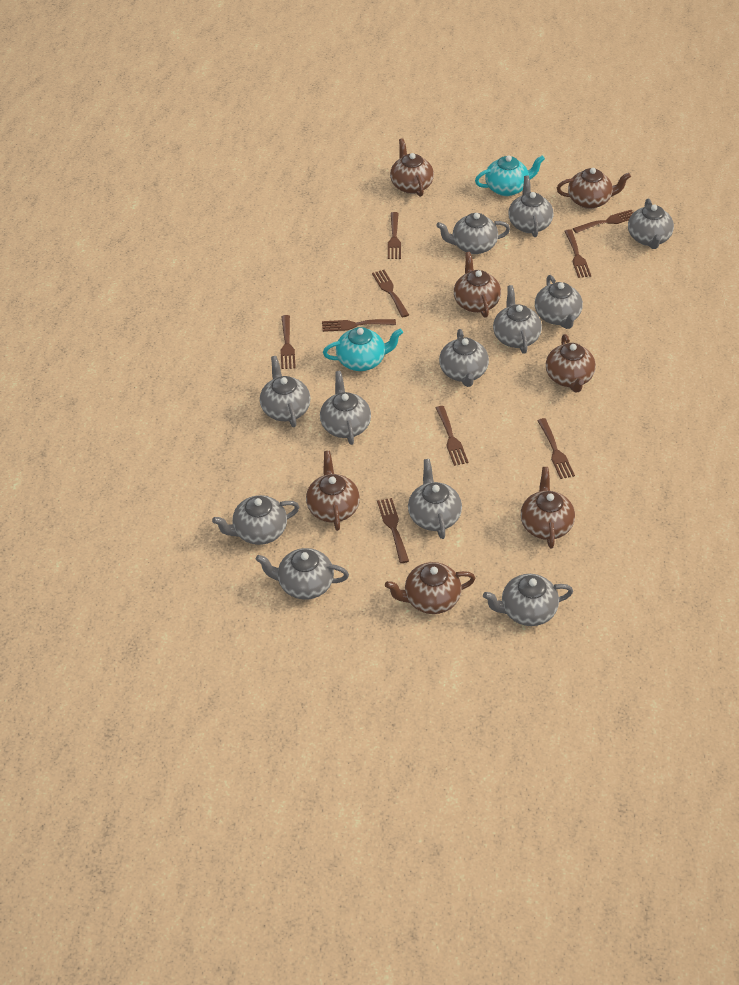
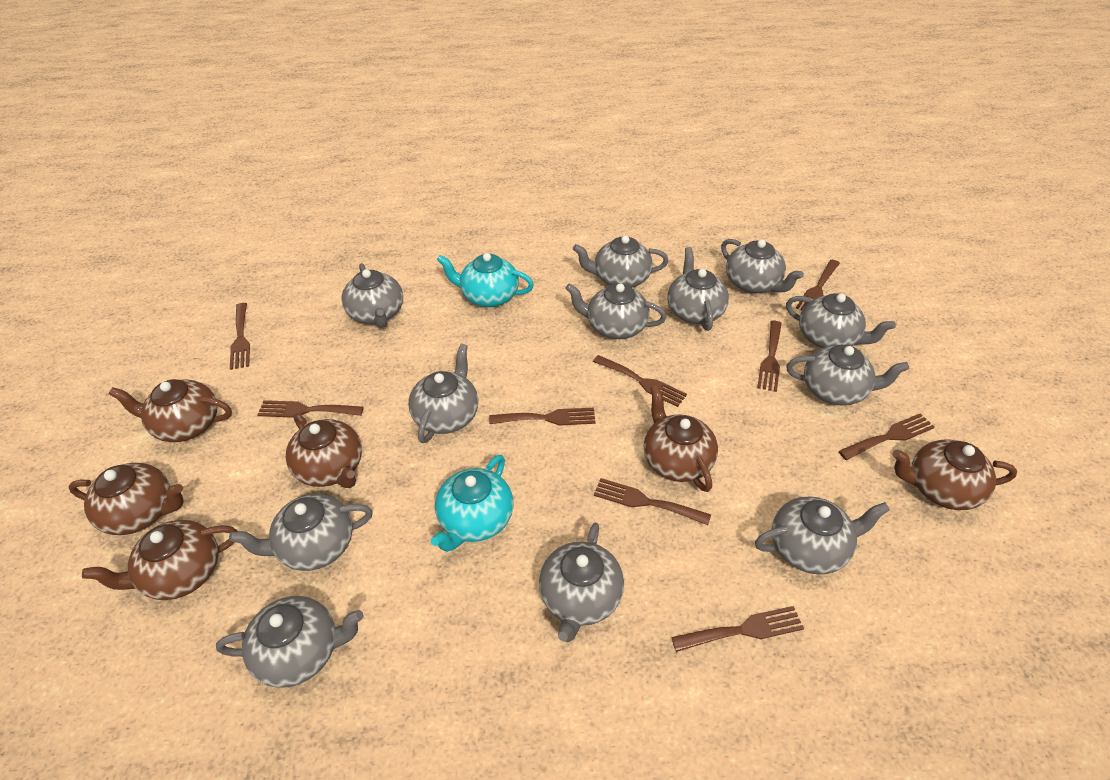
brown teapot: [306,451,360,531] [385,562,476,614] [390,138,434,197] [454,252,501,317] [521,467,575,548] [546,334,596,392] [557,168,631,209] = 7 -> [68,463,184,535] [82,520,237,600] [109,379,232,442] [286,413,362,488] [644,385,718,492] [892,439,1017,510] = 6

